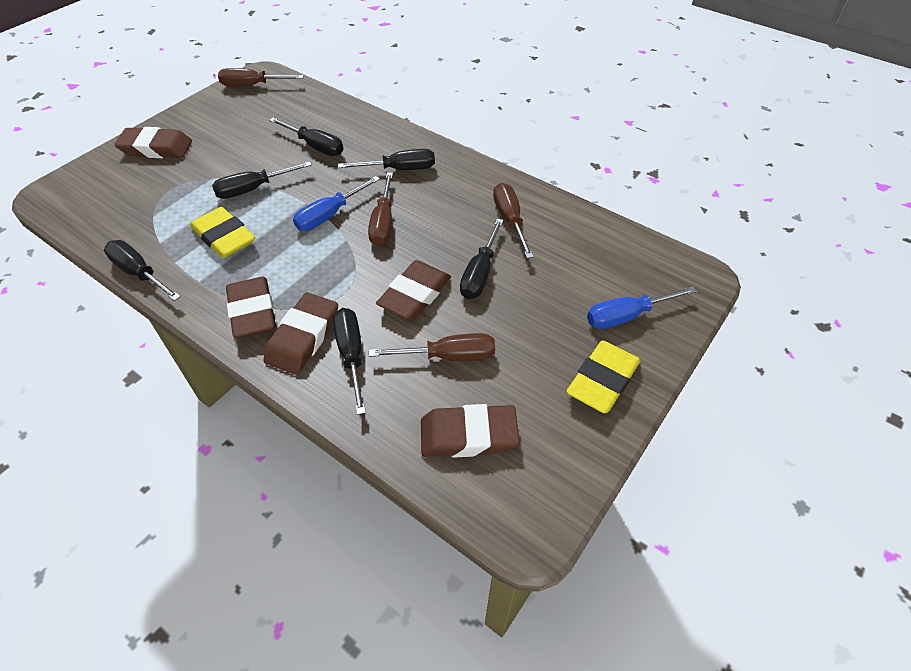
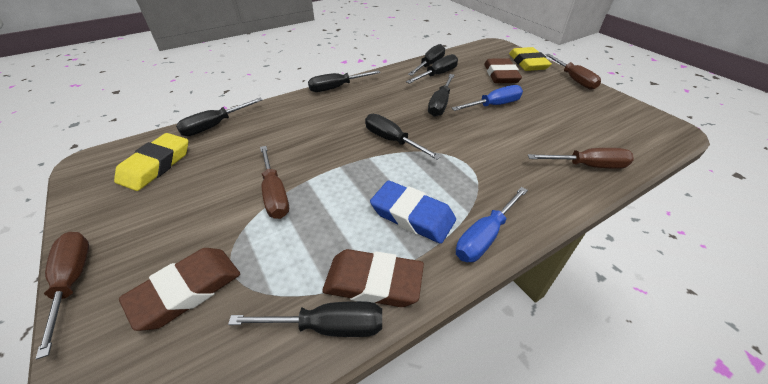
black screwdriver: [104,240,181,301] [212,161,312,199] [269,117,344,156] [333,308,366,415] [338,149,435,170] [460,219,504,299] = 6 -> [176,98,263,136] [228,301,382,337] [308,70,381,92] [365,114,441,160] [406,54,458,84] [408,44,445,76] [428,74,454,117] = 7
blue eraser: none = 0 -> [370,180,456,244] = 1
brown eraser: [115,127,192,158] [226,277,276,338] [264,292,338,375] [376,260,451,320] [421,404,520,458] = 5 -> [119,248,240,331] [322,249,424,307] [484,58,522,83] = 3

